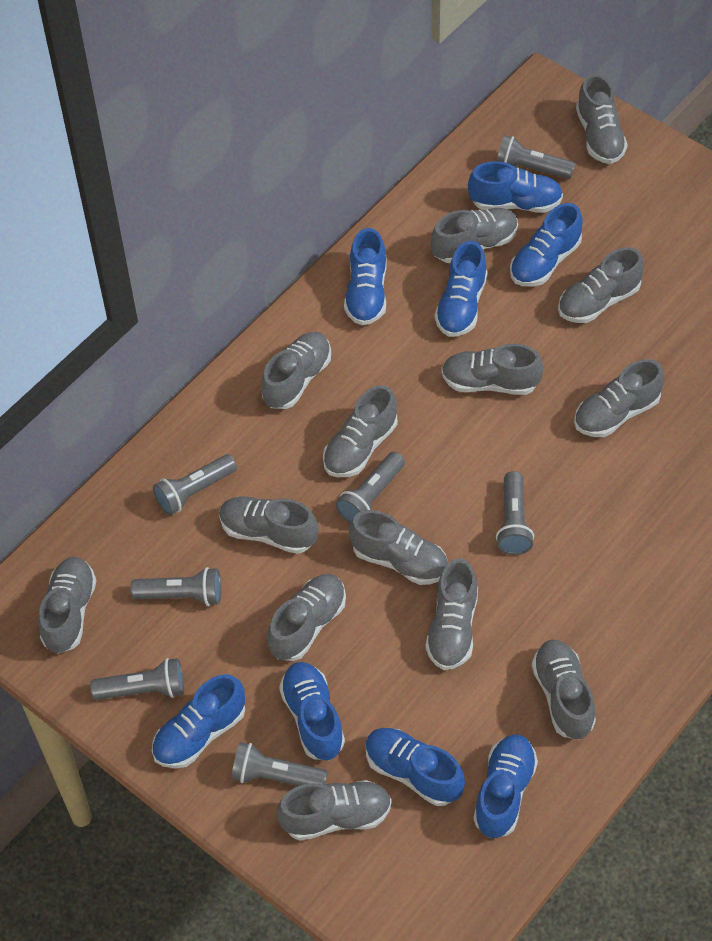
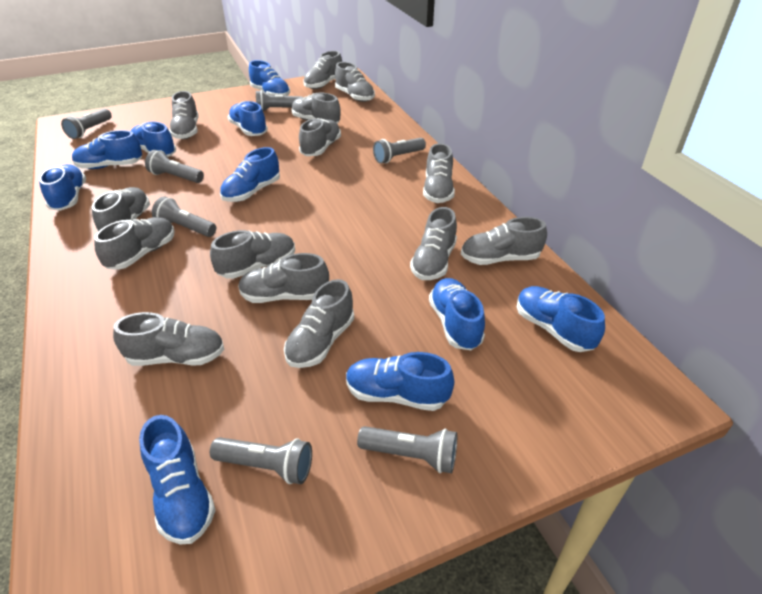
blue shoe: [152,674,245,768] [279,662,345,760] [344,228,387,325] [365,728,465,806] [435,241,487,337] [468,161,563,213] [473,734,538,838] [510,203,583,287] = 8 -> [39,164,86,211] [72,130,142,169] [131,121,176,157] [139,415,216,545] [220,147,280,202] [228,101,268,136] [249,60,290,96] [346,352,454,411] [429,278,485,350] [517,286,605,352] = 10

